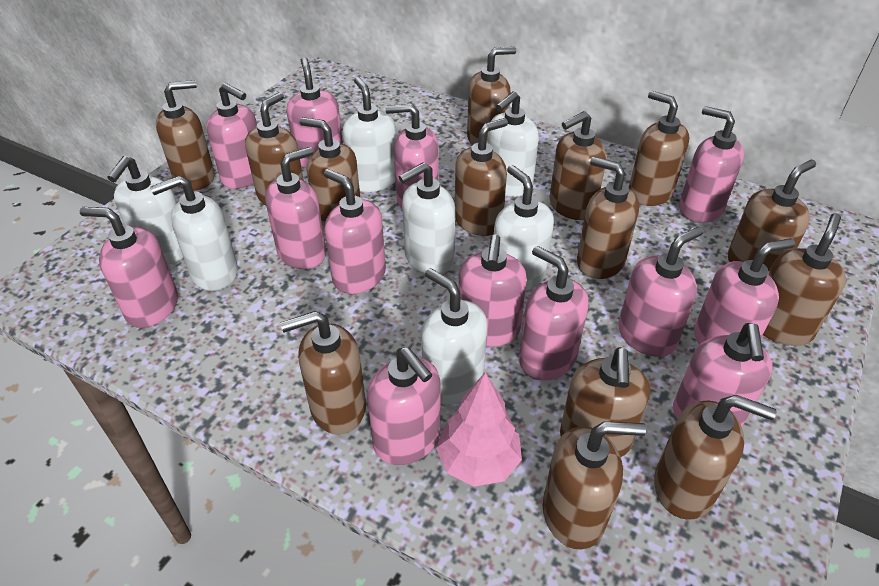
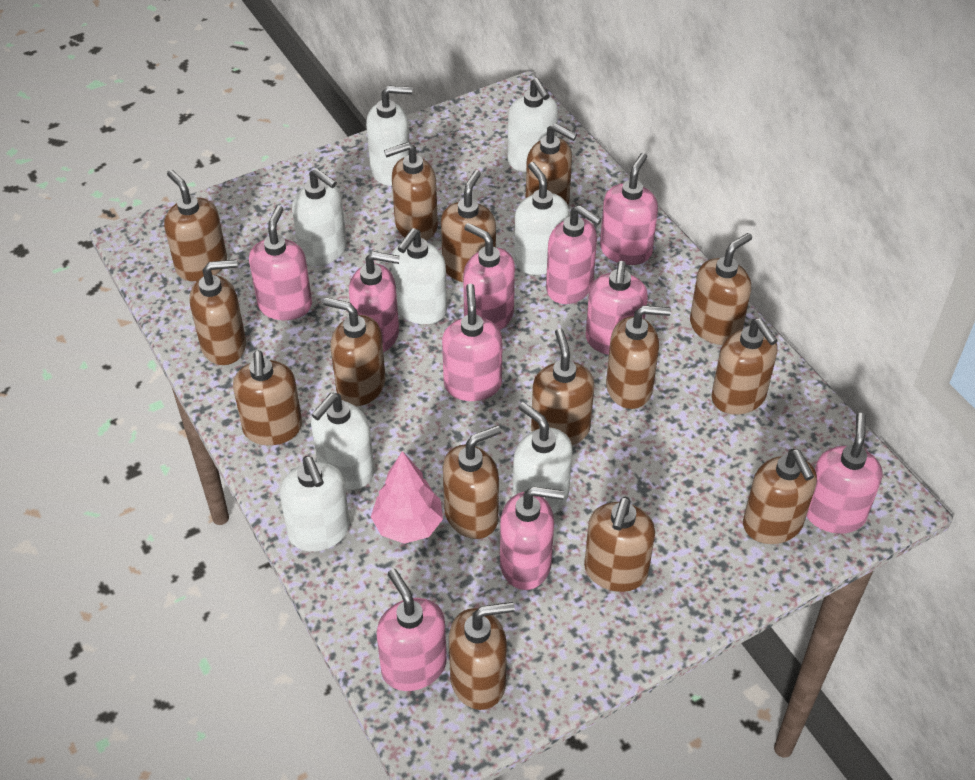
brown soap dispenser: [156,80,214,191] [245,92,304,206] [280,311,366,434] [300,117,360,231] [455,118,508,236] [467,47,516,145] [543,421,646,549] [550,111,606,220] [560,347,650,457] [577,157,639,279] [629,91,689,206] [654,395,777,520] [728,160,816,273] [763,213,846,346] = 14 -> [164,170,227,281] [189,259,246,365] [233,351,302,445] [323,297,385,406] [384,142,438,240] [441,170,496,282] [443,425,501,539] [449,602,515,710] [526,123,577,205] [531,328,594,445] [584,497,655,592] [606,305,671,409] [690,233,752,345] [712,318,778,415] [743,449,817,544] = 15
pink soap dispenser: [80,207,178,328] [206,83,257,189] [265,147,326,269] [287,57,343,168] [324,169,386,294] [367,347,440,465] [385,104,439,209] [458,234,527,347] [519,246,588,380] [618,227,704,357] [673,323,773,427] [679,106,744,223] [694,238,795,345] = 13 -> [249,205,312,320] [349,251,400,352] [377,569,447,691] [442,284,503,401] [463,223,515,330] [500,487,564,590] [546,205,602,304] [586,261,648,355] [600,153,658,265] [806,413,883,534] = 10
white soap dispenser: [107,156,183,264] [150,176,238,291] [343,77,396,192] [399,162,455,274] [421,268,487,405] [488,91,539,197] [494,165,554,291] = 7 -> [280,456,350,552] [292,168,347,266] [311,393,374,490] [366,85,412,186] [391,228,447,324] [507,78,558,172] [512,402,572,514] [514,162,569,275] = 8

